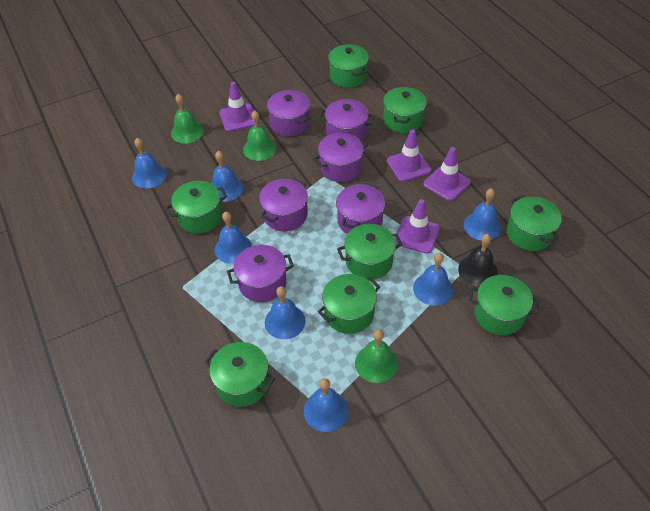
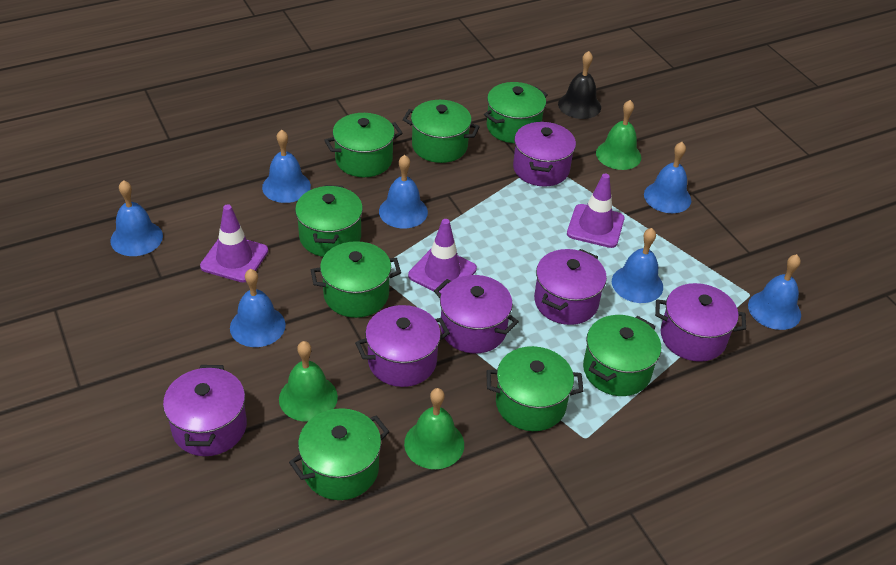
purple traffic cone: [219,82,255,132] [387,129,431,182] [395,199,440,254] [423,147,471,201] = 4 -> [200,204,268,282] [408,219,477,293] [567,174,624,248] = 3

